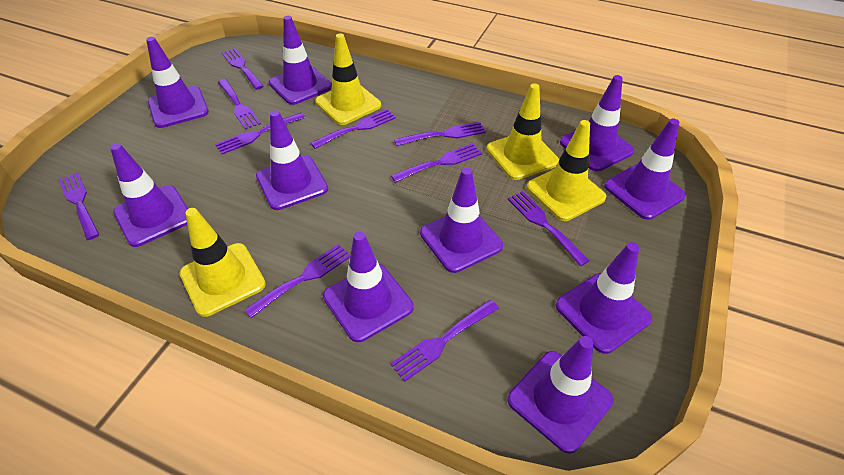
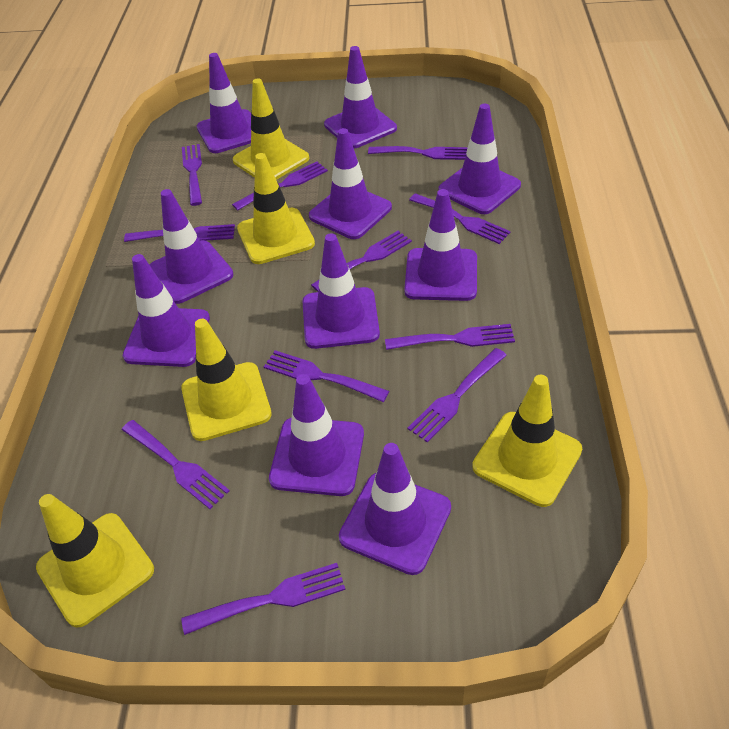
purple fork: [59,172,99,240] [215,113,305,154] [218,79,261,130] [221,48,264,90] [245,244,350,318] [311,109,396,149] [390,300,499,382] [391,143,482,183] [394,122,486,146] [508,191,589,266] = 10 -> [122,420,230,509] [124,224,235,242] [181,563,345,635] [182,144,202,206] [232,162,328,210] [264,350,389,402] [311,231,412,292] [368,146,468,160] [385,324,515,350] [408,348,507,443] [409,193,511,244] = 11
yellow traffic cone: [179,208,266,317] [315,33,381,125] [486,83,559,180] [527,120,606,221] = 4 -> [36,494,154,628] [181,319,272,441] [233,78,309,180] [237,153,315,264] [472,375,582,507] = 5

